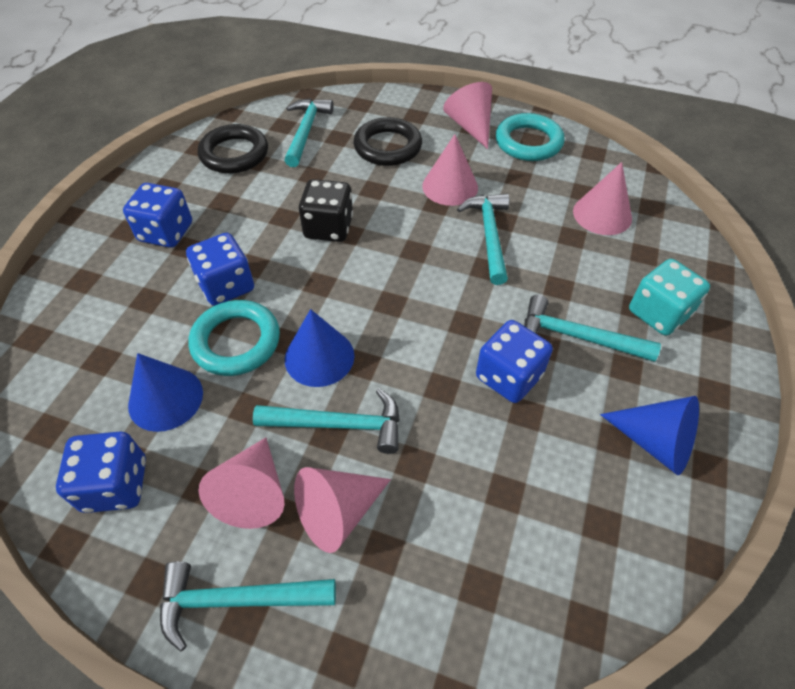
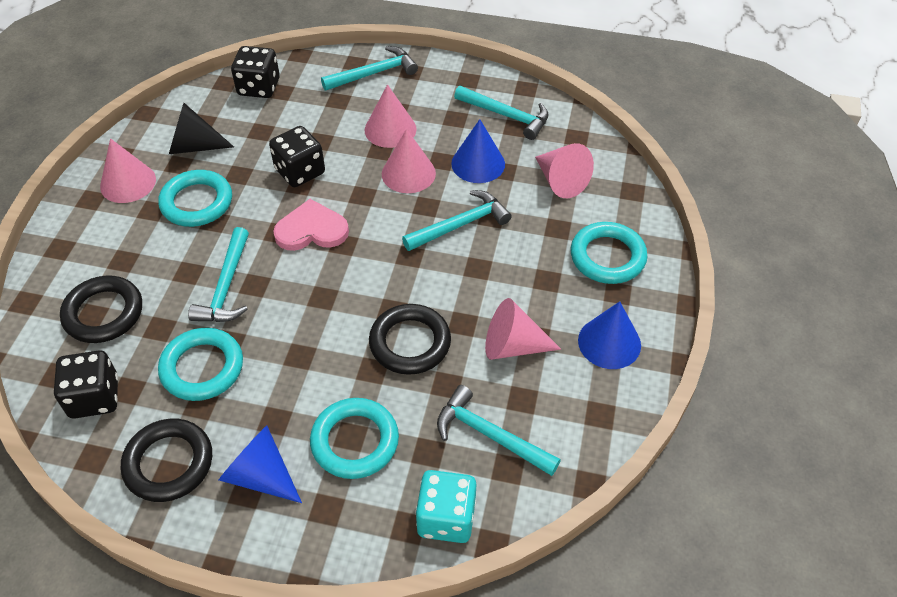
black cone: none = 0 -> [169,103,234,154] = 1
black dice: [299,179,353,242] = 1 -> [54,350,118,419] [231,46,280,98] [269,126,325,187] = 3
black ring: [198,124,268,173] [354,117,422,166] = 2 -> [60,276,142,343] [121,419,212,502] [369,304,451,375] = 3
blue dice: [56,431,146,513] [123,183,192,248] [186,233,254,306] [476,320,553,403] = 4 -> none = 0
pink heart: none = 0 -> [273,199,349,251] = 1
turquoise ring: [189,300,280,376] [496,113,565,161] = 2 -> [158,170,232,227] [158,328,243,401] [310,398,399,479] [571,222,647,284] = 4

